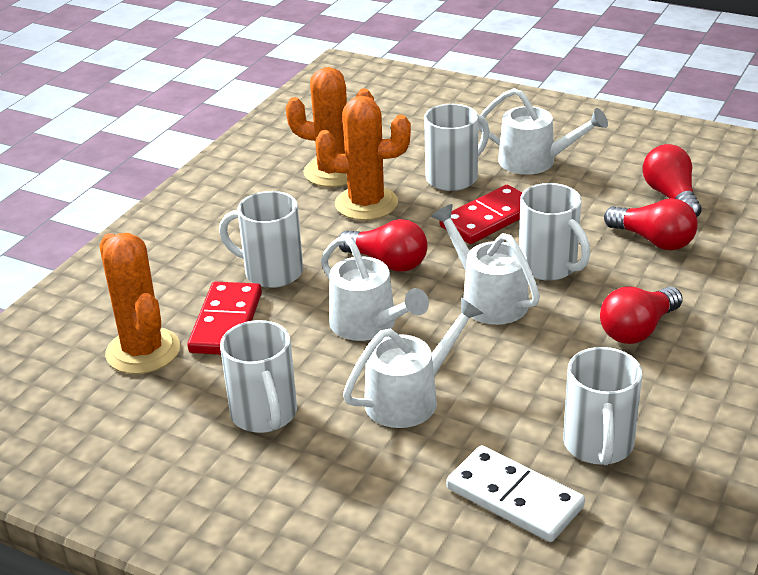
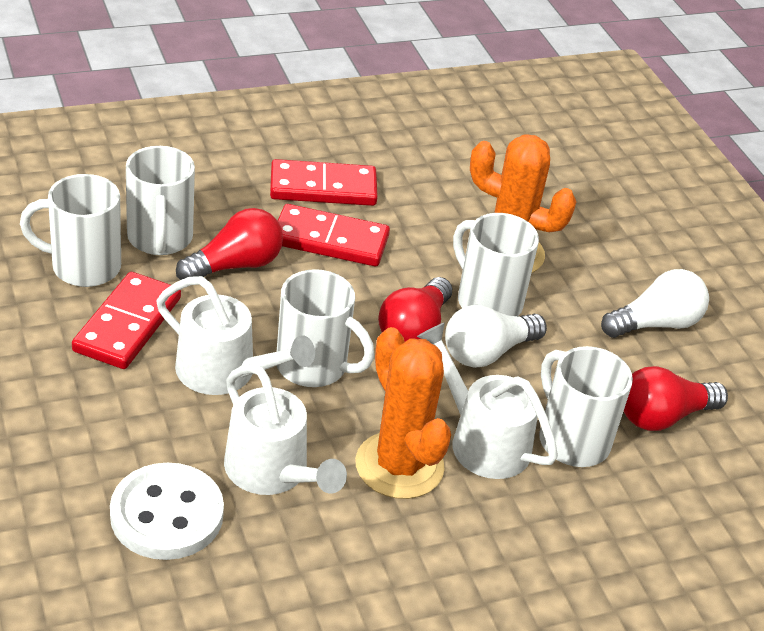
orange cactus: [99,233,180,374] [286,67,374,187] [316,96,411,220] = 3 -> [355,327,451,499] [470,134,576,273] = 2
red domino: [187,282,262,355] [439,185,523,244] = 2 -> [72,272,181,369] [270,159,378,206] [278,204,390,266] = 3
red light bulb: [339,219,428,272] [600,287,683,344] [604,198,698,251] [643,144,702,217] = 4 -> [176,208,283,280] [378,277,452,342] [624,366,728,431] = 3
white button: none = 0 -> [110,463,224,560] = 1
white domino: [447,445,585,542] = 1 -> none = 0
white light bulb: none = 0 -> [445,305,547,368] [601,269,709,338] = 2
white watering can: [321,235,429,341] [343,297,484,428] [431,204,540,325] [478,88,608,175] = 4 -> [156,276,315,395] [224,364,347,495] [417,323,558,479] = 3

